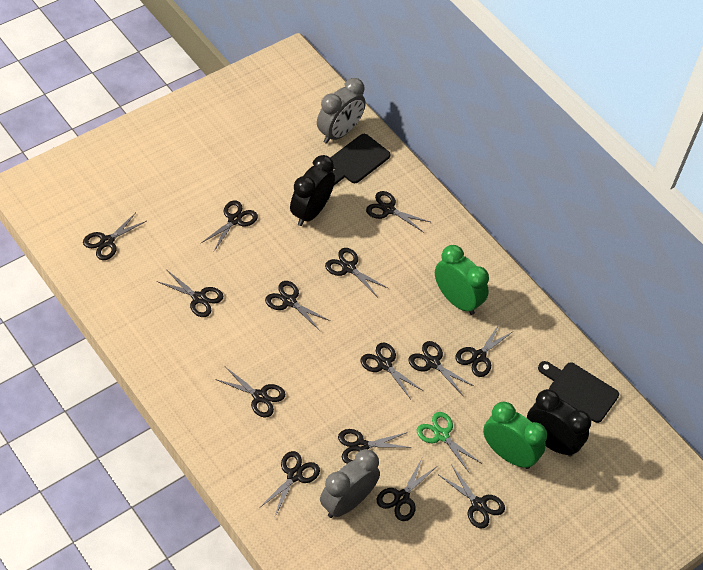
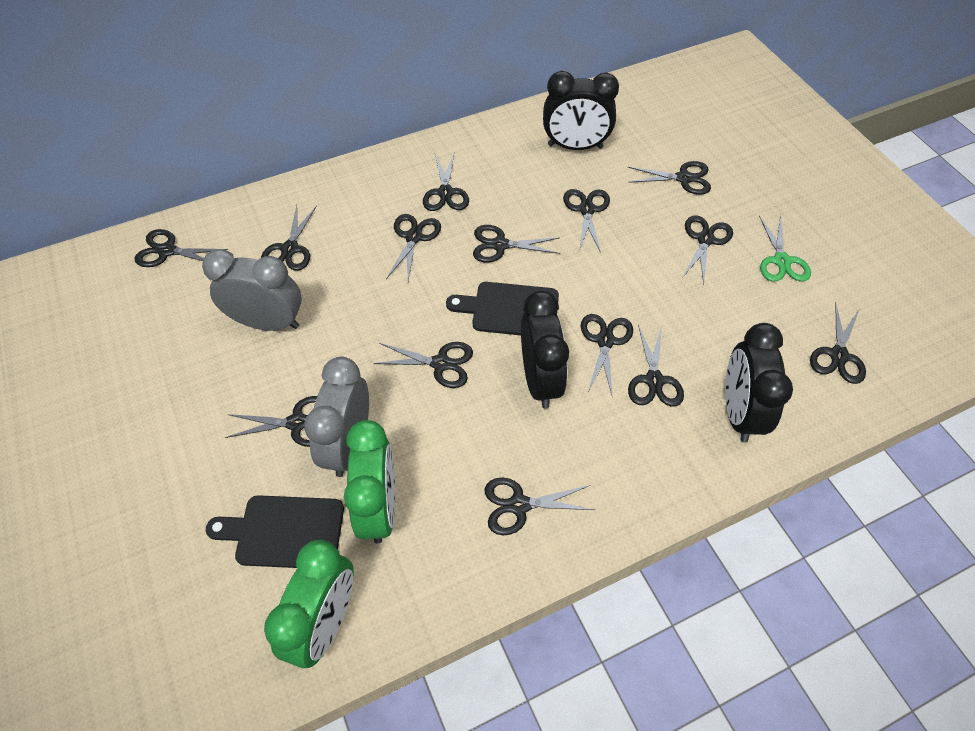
black clock: [290,155,335,226] [527,389,591,457] = 2 -> [521,290,569,408] [543,71,619,150] [725,323,793,443] = 3

